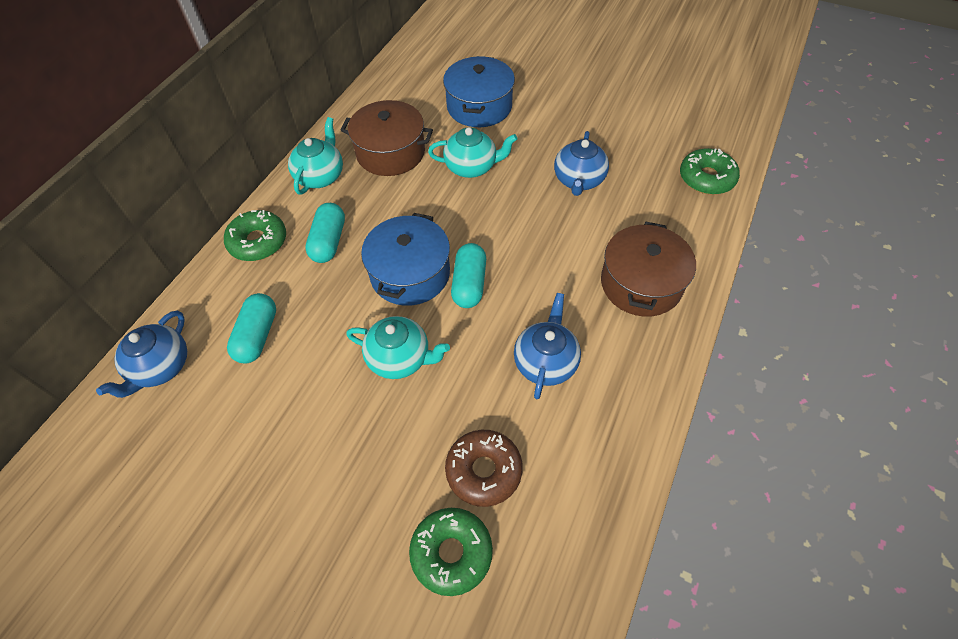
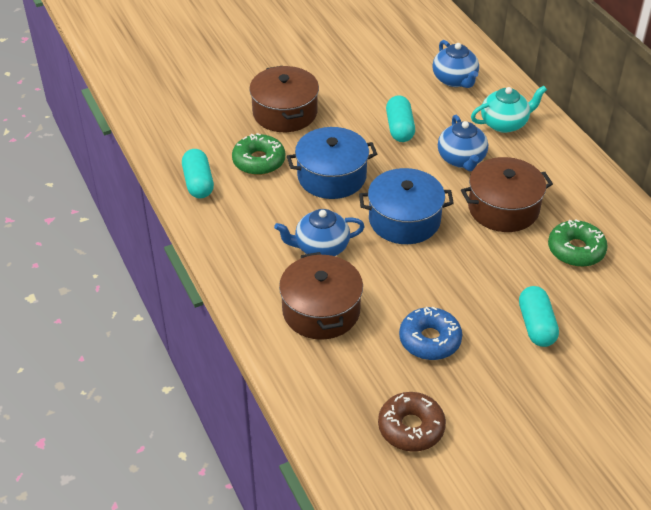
blue donut: none = 0 -> [399,306,462,360] = 1
brown pot: [341,100,433,176] [601,222,696,317] = 2 -> [249,66,319,132] [279,252,363,340] [461,157,553,232] = 3
green donut: [224,210,286,261] [409,508,493,596] [680,148,740,195] = 3 -> [232,133,285,175] [548,219,608,267] = 2
turquoise teapot: [288,117,343,195] [346,316,450,379] [428,127,517,178] = 3 -> [471,86,547,133] = 1

